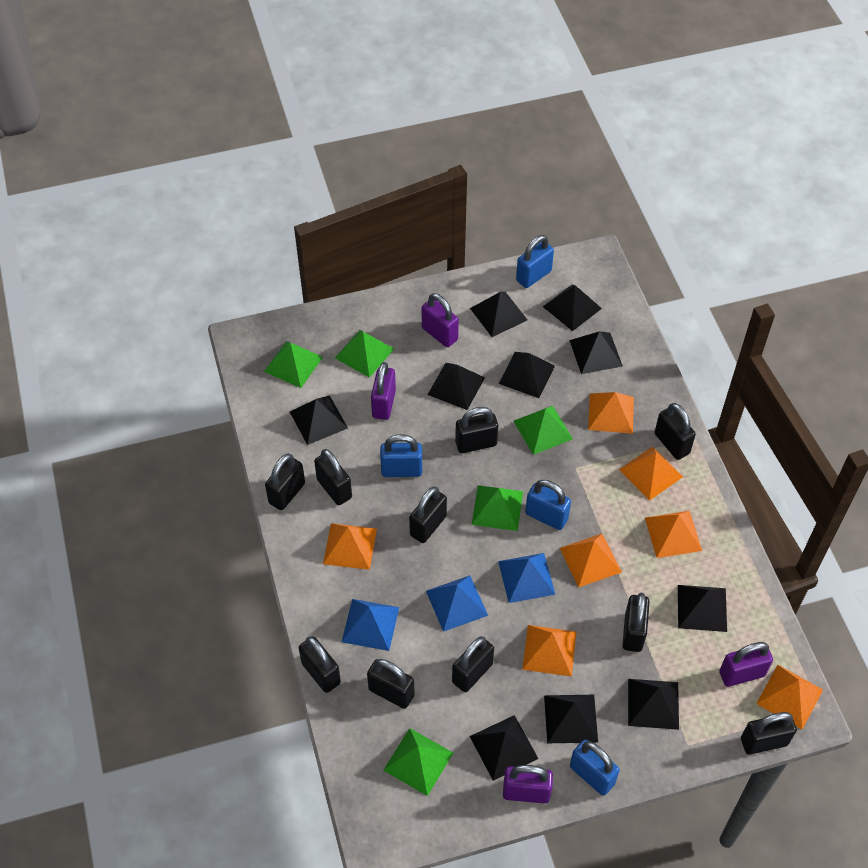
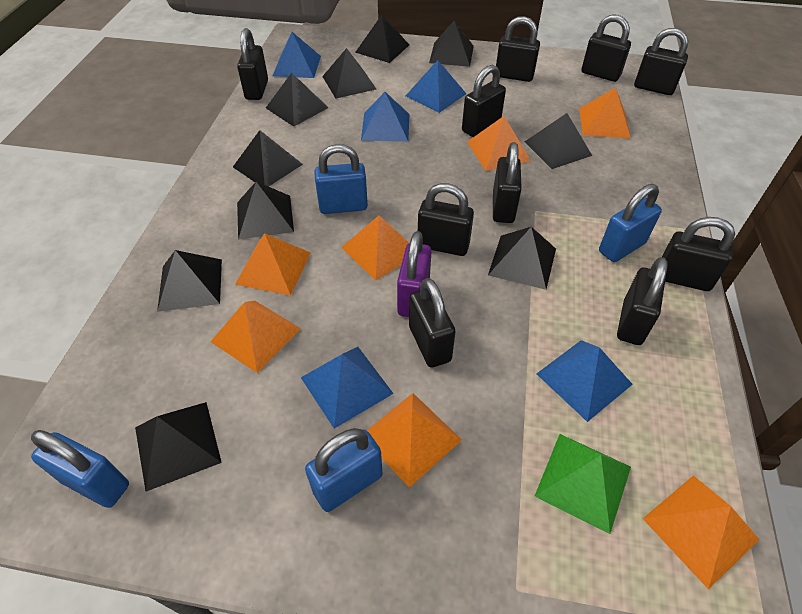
blue pyramid: [342,599,399,651] [426,575,488,632] [498,553,556,603] = 3 -> [273,32,321,78] [301,347,394,429] [361,92,409,142] [406,60,466,113] [537,340,633,422] = 5
green pyramid: [264,341,323,388] [335,330,394,378] [383,728,453,796] [472,485,523,531] [514,406,573,455] = 5 -> [535,434,631,534] = 1
purple padlock: [371,362,396,420] [422,293,459,347] [503,765,553,804] [719,642,773,687] = 4 -> [397,231,431,317] = 1

